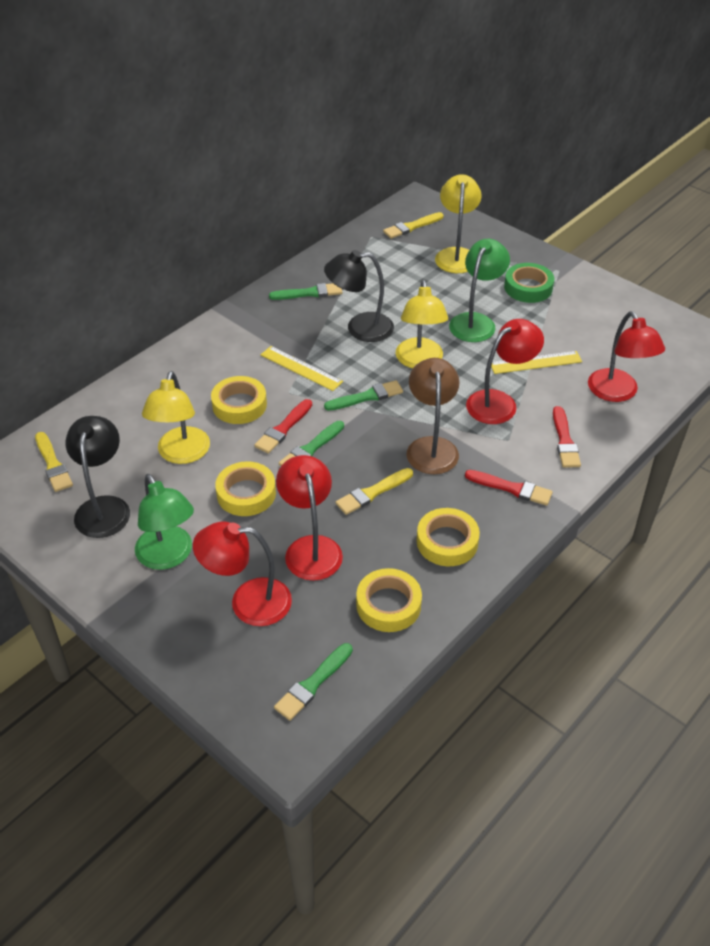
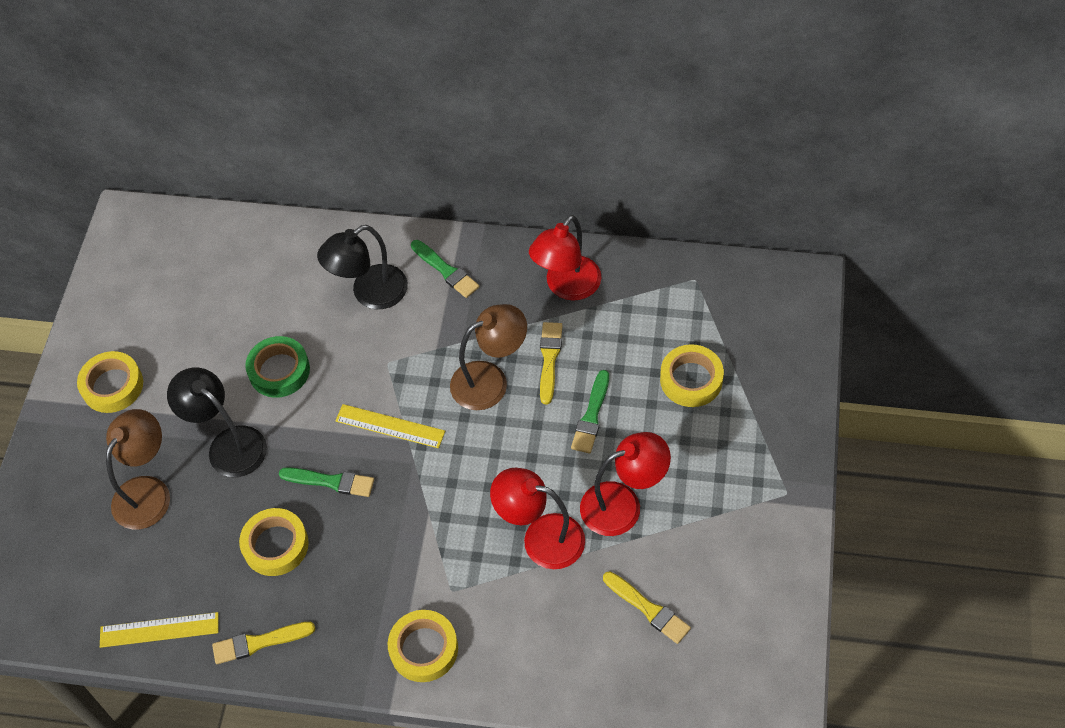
brown lamp: [406,358,459,474] = 1 -> [106,409,170,529] [450,304,527,410] = 2
green brush: [269,283,342,300] [274,643,353,721] [279,421,344,466] [324,380,403,411] = 4 -> [279,467,374,497] [411,240,479,298] [571,370,609,453] = 3
green lamp: [135,474,194,570] [449,239,510,342] = 2 -> none = 0
red brush: [254,399,312,454] [465,470,553,506] [553,406,581,468] = 3 -> none = 0
red lamp: [193,522,292,626] [276,455,343,581] [466,319,544,424] [588,311,665,402] = 4 -> [490,468,585,569] [529,215,601,301] [580,432,671,536] = 3
yellow lamp: [142,371,210,464] [395,280,448,368] [435,174,482,273] = 3 -> none = 0

